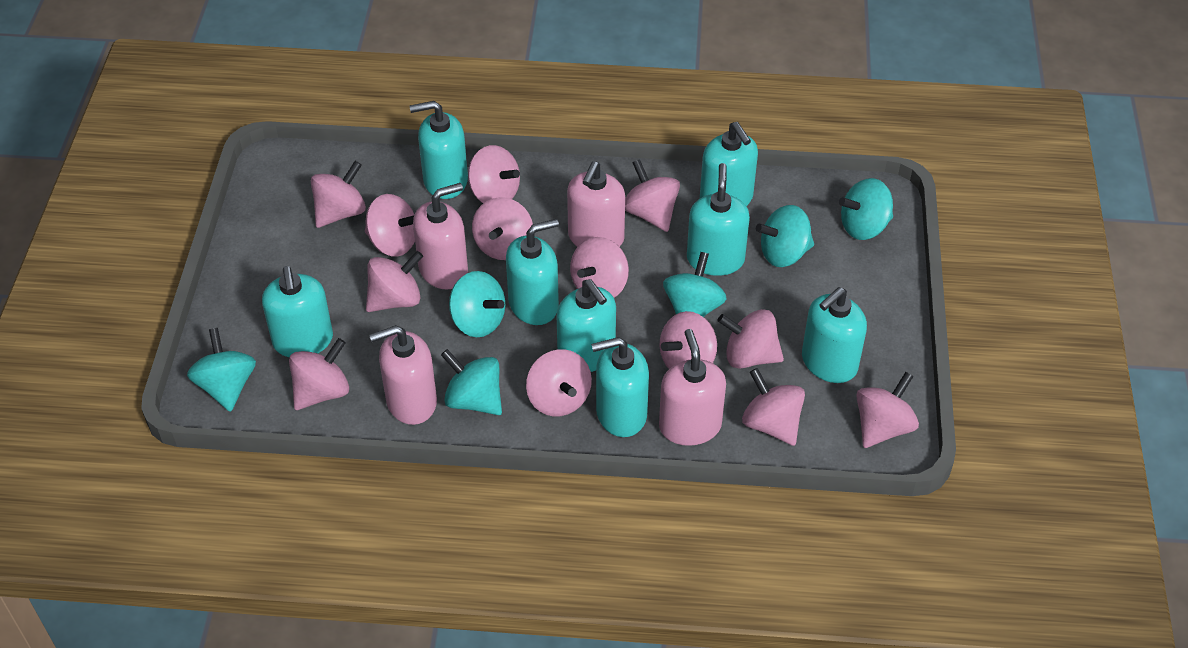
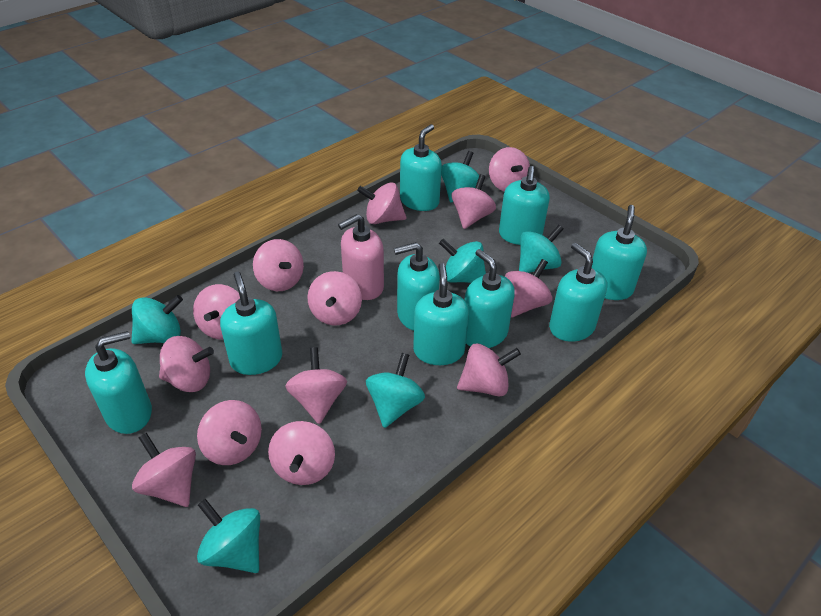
pink soap dispenser: [369,325,437,425] [413,183,468,290] [567,161,625,247] [659,329,726,446] = 4 -> [338,214,384,300] = 1
turquoise soap dispenser: [262,266,333,357] [410,101,468,199] [506,219,559,325] [557,279,616,372] [591,337,649,437] [687,163,750,276] [700,122,758,206] [802,287,867,383] = 8 -> [85,331,152,434] [220,271,282,375] [394,242,440,331] [400,124,442,211] [413,263,469,365] [465,249,515,348] [499,166,550,245] [549,243,607,342] [592,205,647,300] = 9

